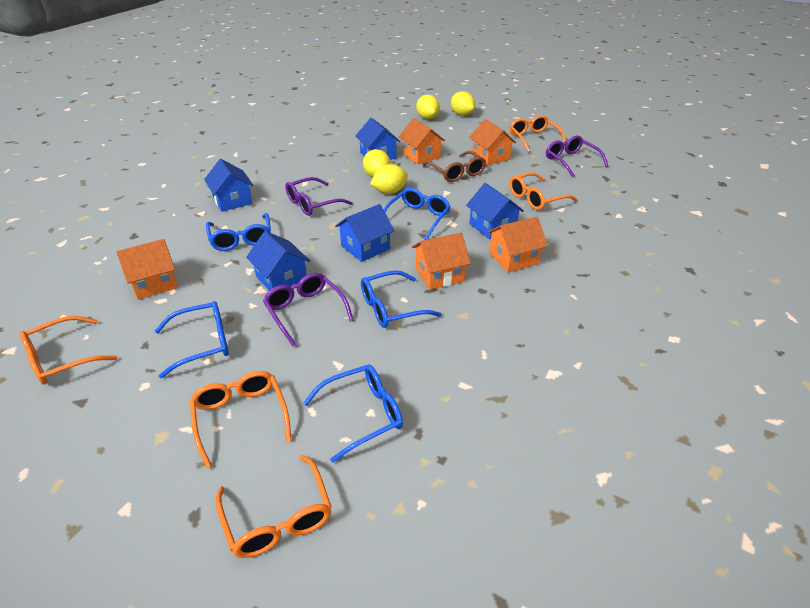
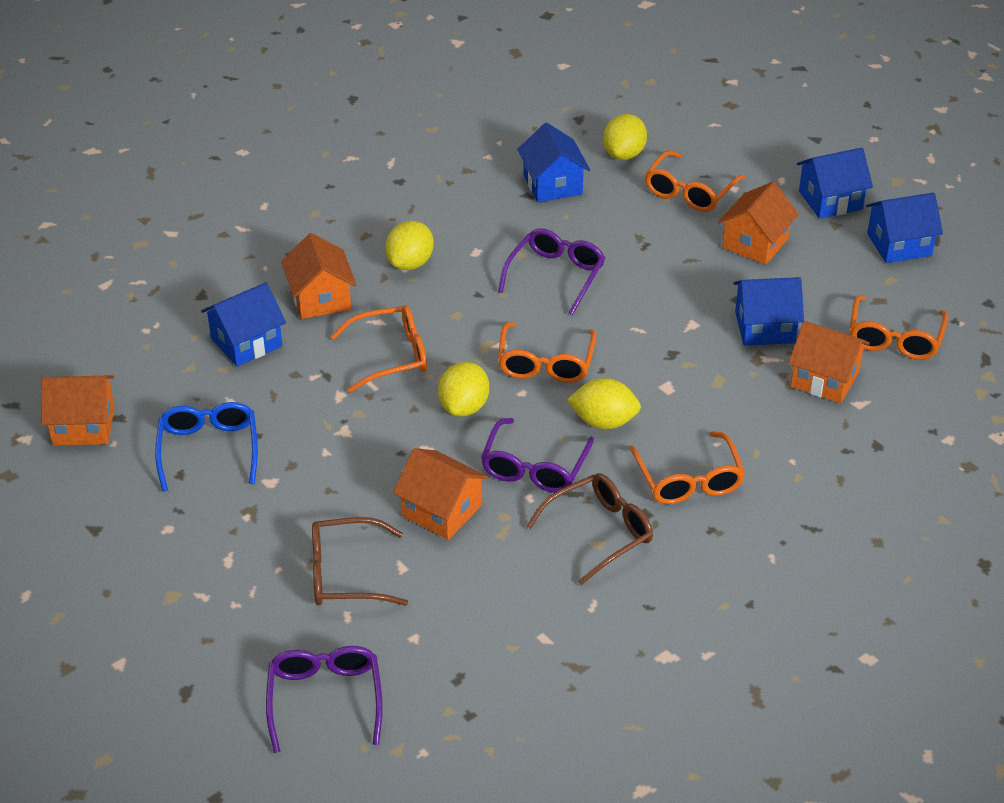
blue glasses: [155,301,229,378] [206,213,271,251] [303,365,403,463] [361,270,442,328] [383,188,451,240] = 5 -> [155,402,258,491] = 1
brown glasses: [422,151,486,182] = 1 -> [312,517,408,606] [526,473,653,585] = 2

